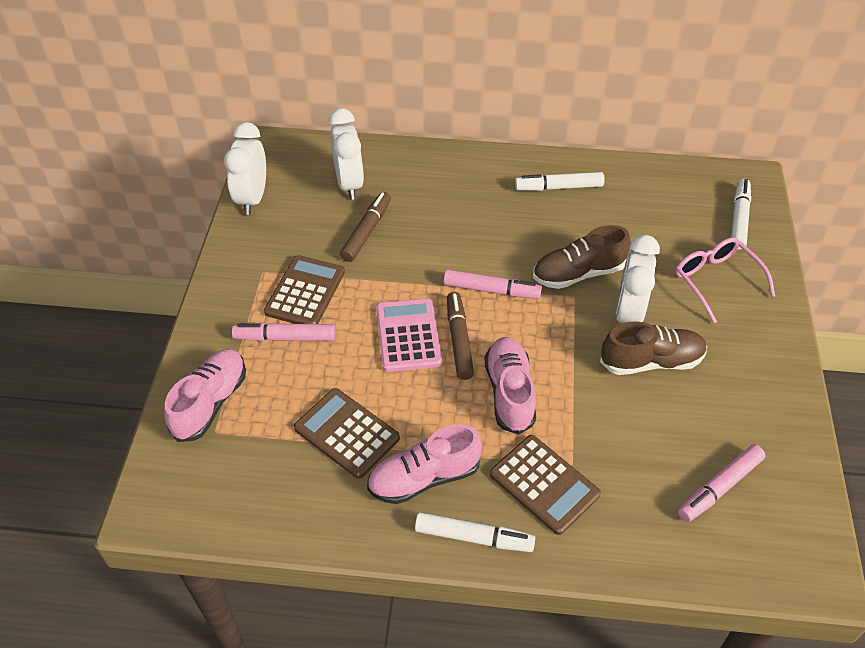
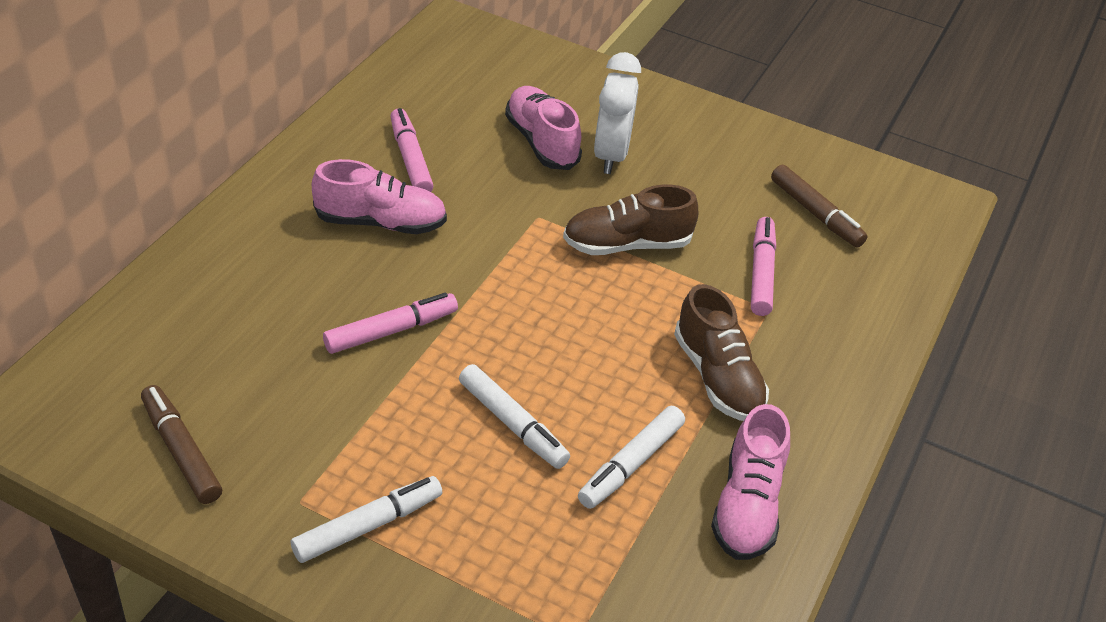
brown calculator: [264,255,345,324] [294,388,400,479] [490,435,601,535] = 3 -> none = 0
pink calculator: [376,298,442,372] = 1 -> none = 0
pink glasses: [675,237,775,324] = 1 -> none = 0
white clock: [224,122,266,215] [328,108,364,200] [615,235,660,323] = 3 -> [594,52,641,174] = 1

